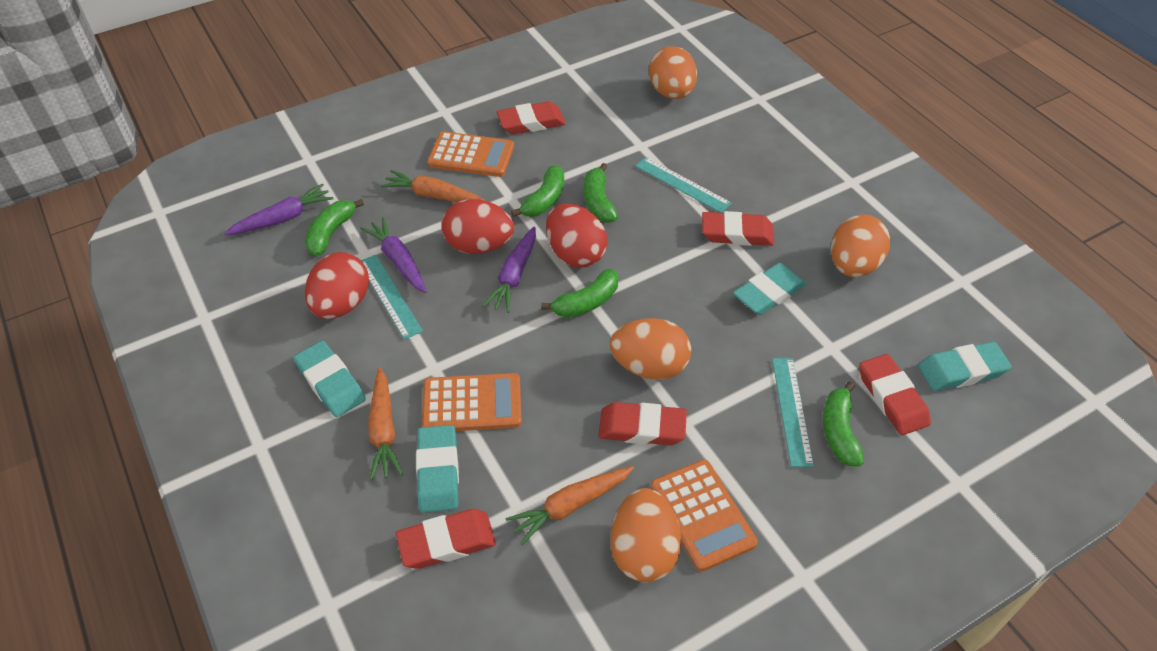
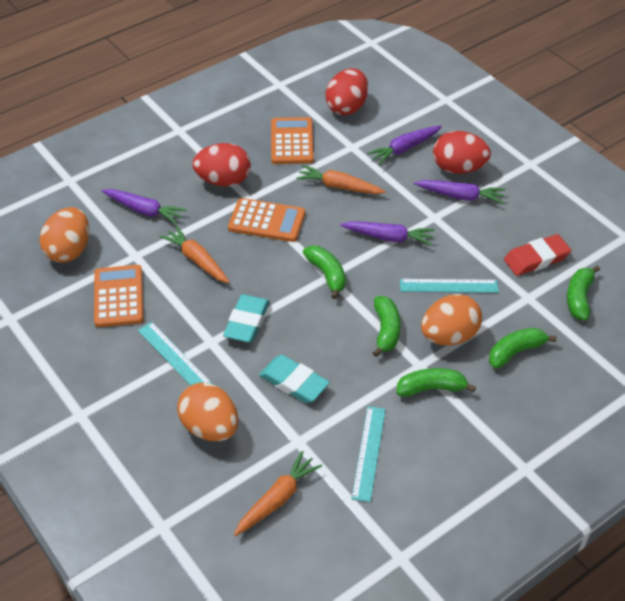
orange egg: [610,318,691,380] [611,488,681,583] [649,46,697,99] [831,215,890,277] = 4 -> [40,207,89,263] [177,383,238,441] [421,294,482,345] = 3
purple carrot: [224,184,334,235] [360,217,427,293] [482,226,536,313] = 3 -> [102,189,187,224] [340,221,435,245] [367,125,442,165] [414,180,505,204] = 4
red eraser: [396,509,496,569] [497,101,566,134] [598,402,687,445] [702,211,774,246] [859,354,931,435] = 5 -> [504,234,571,276] = 1
turquoise eraser: [294,341,366,417] [416,425,459,513] [733,263,806,315] [918,342,1011,391] = 4 -> [223,294,270,343] [259,355,330,403] = 2

